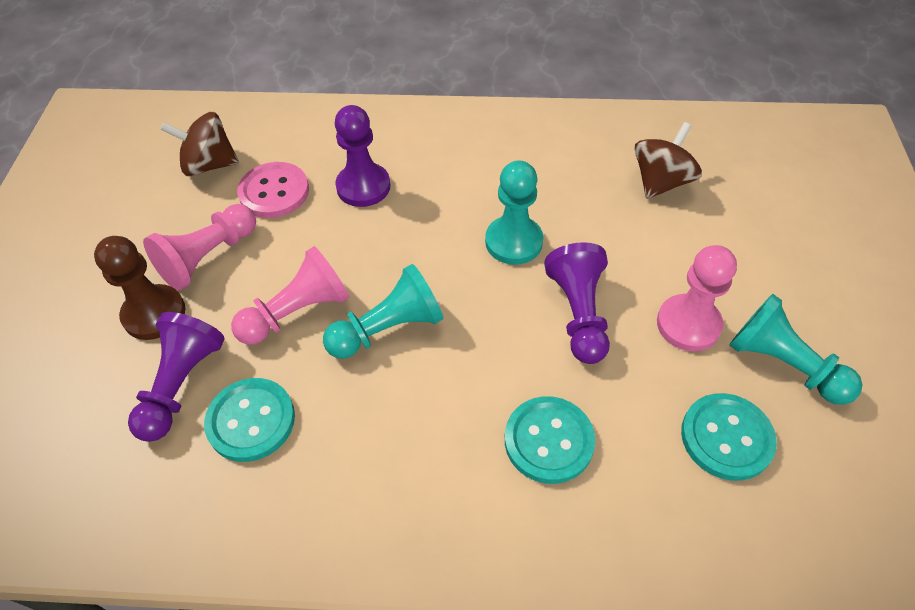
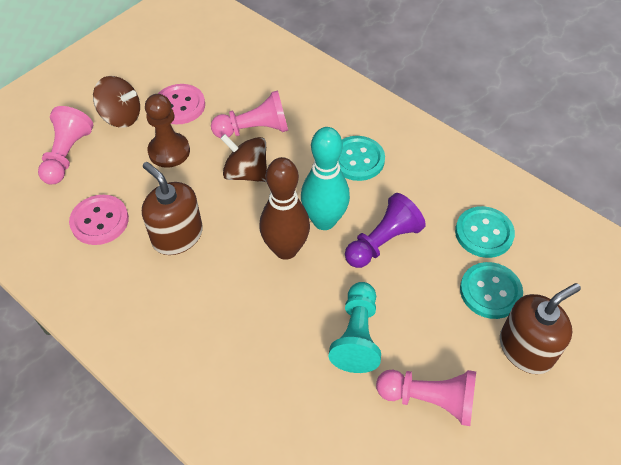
brown bowling pin: none = 0 -> [259,157,310,260] = 1
brown soap dispenser: none = 0 -> [142,162,203,255] [500,283,581,374] = 2
pink button: [237,162,309,218] = 1 -> [69,195,129,245] [158,84,205,124] = 2
purple pawn: [128,312,225,442] [335,105,390,207] [544,242,610,364] = 3 -> [345,193,426,268] = 1
turquoise bowling pin: none = 0 -> [301,127,350,230] = 1
turquoise pawn: [323,264,443,359] [485,160,543,265] [729,294,862,405] = 3 -> [329,282,381,373] = 1

